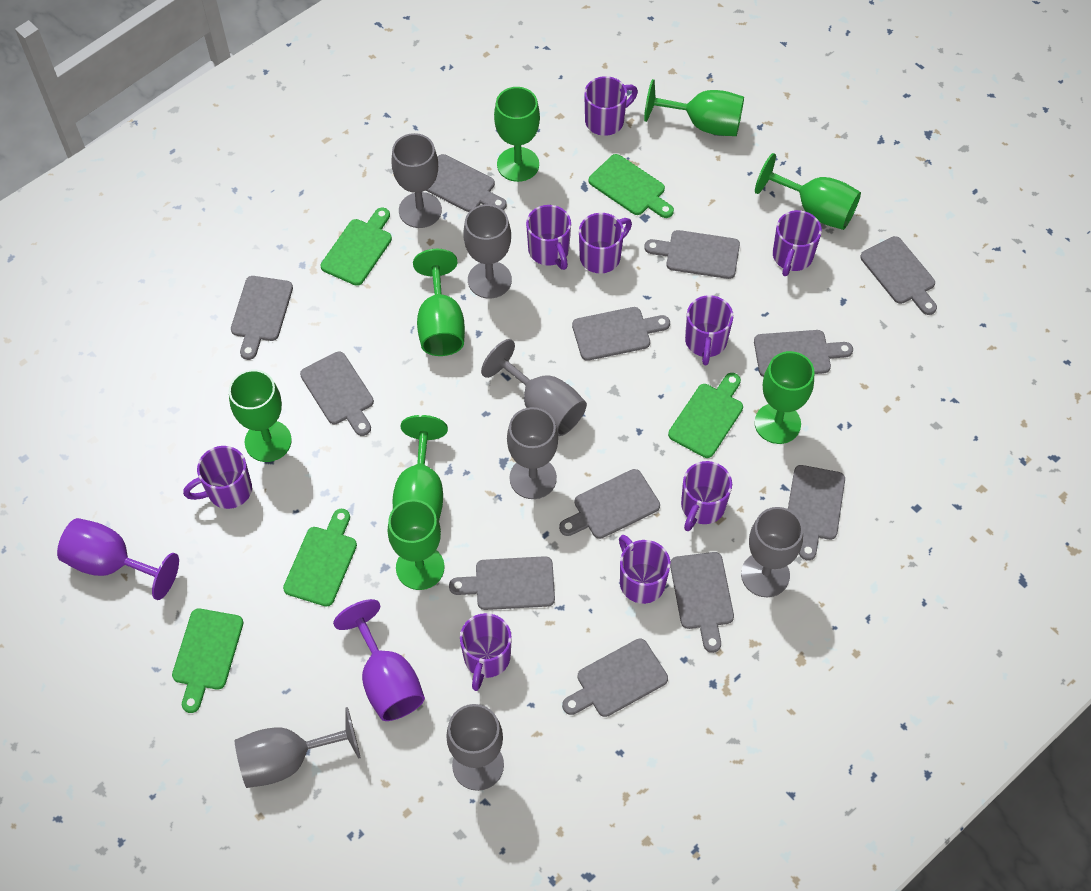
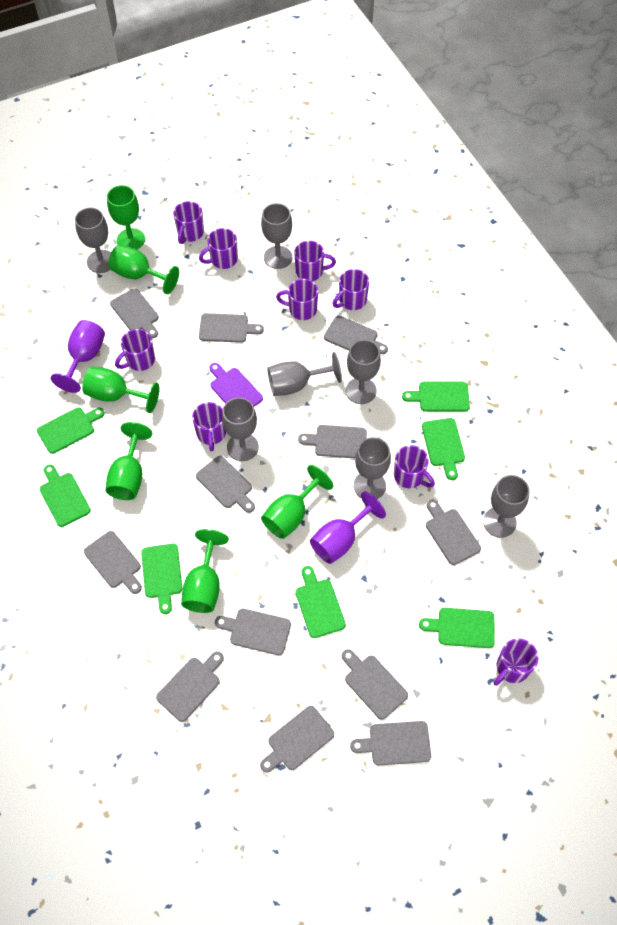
green cutting board: [172,609,243,713] [283,509,357,607] [321,207,392,286] [589,154,674,218] [668,373,743,458] = 5 -> [37,407,105,454] [40,464,91,527] [141,543,182,614] [296,566,346,638] [402,382,470,411] [419,608,495,648] [422,418,465,480] = 7
green goblet: [229,370,292,462] [388,499,445,590] [393,415,448,520] [413,249,465,356] [494,87,540,182] [644,79,744,136] [755,153,861,230] [755,351,815,444] = 8 -> [82,366,159,413] [105,422,153,500] [107,185,145,249] [108,244,179,294] [181,529,229,613] [261,465,333,539] = 6
purple cutting board: none = 0 -> [209,363,263,407] = 1

